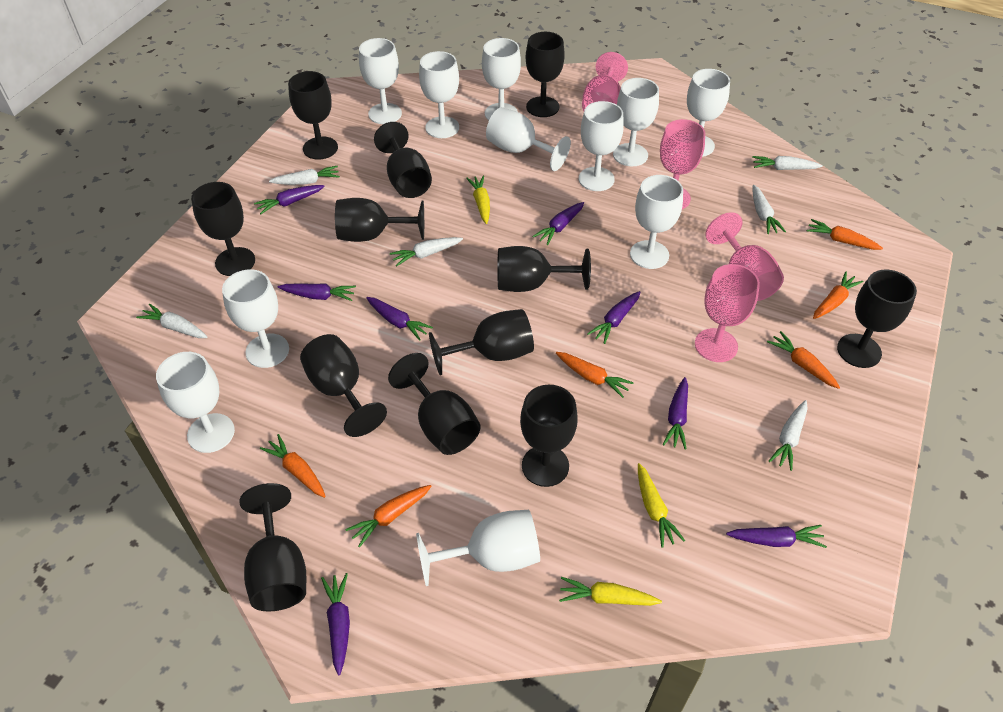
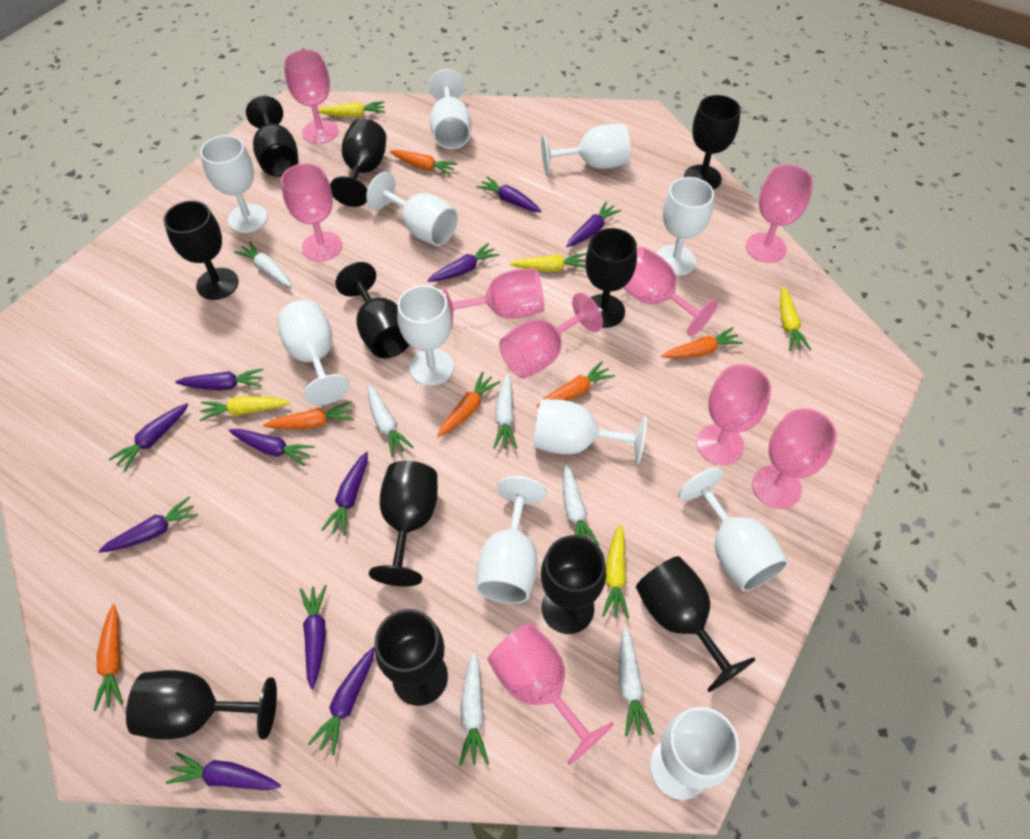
black goblet: [191,182,255,276] [239,483,306,612] [288,71,338,160] [300,334,387,437] [335,198,424,242] [374,122,432,198] [388,353,481,455] [429,309,534,375] [497,246,591,292] [520,385,578,487] [526,32,565,117] [837,270,917,368] = 12 -> [126,670,277,739] [164,201,239,300] [246,96,298,177] [330,119,386,207] [336,262,409,358] [369,461,438,586] [375,609,448,706] [541,535,606,634] [585,228,637,328] [636,556,756,692] [684,95,741,190] = 11
pink goblet: [582,52,628,111] [660,119,705,209] [695,264,760,362] [705,212,784,301] = 4 -> [281,163,342,262] [284,49,339,144] [442,269,544,328] [488,623,614,765] [499,292,603,378] [623,247,718,336] [696,364,771,465] [746,164,813,263] [752,408,837,509] = 9
purple carrot: [254,185,325,214] [278,284,356,301] [321,573,350,675] [366,297,433,341] [532,202,584,245] [587,291,641,344] [663,377,688,449] [726,525,827,548] = 8 -> [99,497,198,553] [109,403,188,471] [166,752,281,790] [175,368,263,390] [229,429,315,466] [300,585,327,689] [308,647,375,755] [321,452,368,536] [427,243,500,282] [476,176,542,212] [566,201,621,247] = 11
yellow carrot: [466,175,490,224] [559,577,662,606] [638,463,685,548] = 3 -> [200,396,290,421] [318,101,385,117] [509,253,586,272] [602,524,629,619] [780,286,811,351] = 5

